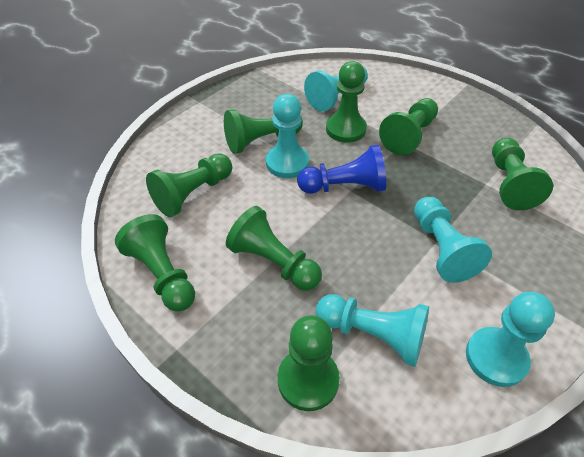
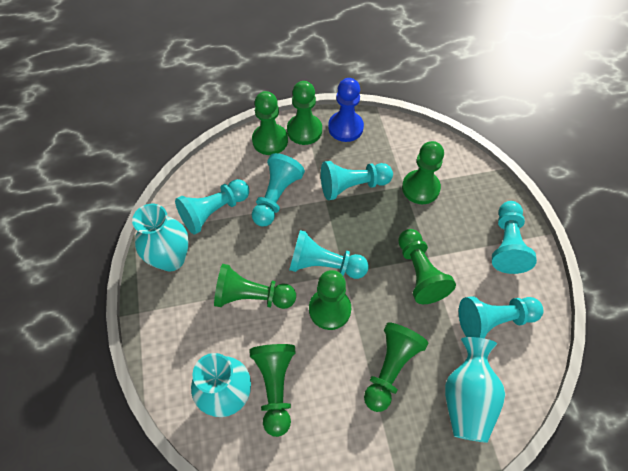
turquoise pawn: [266,94,309,178] [304,67,368,112] [316,294,429,367] [414,197,492,283] [466,292,555,387] = 5 -> [175,179,249,234] [252,153,305,226] [289,230,369,279] [321,161,393,200] [459,296,543,339] [492,201,537,274] = 6
turquoise vase: none = 0 -> [132,204,189,271] [191,353,251,417] [445,337,506,443] = 3

